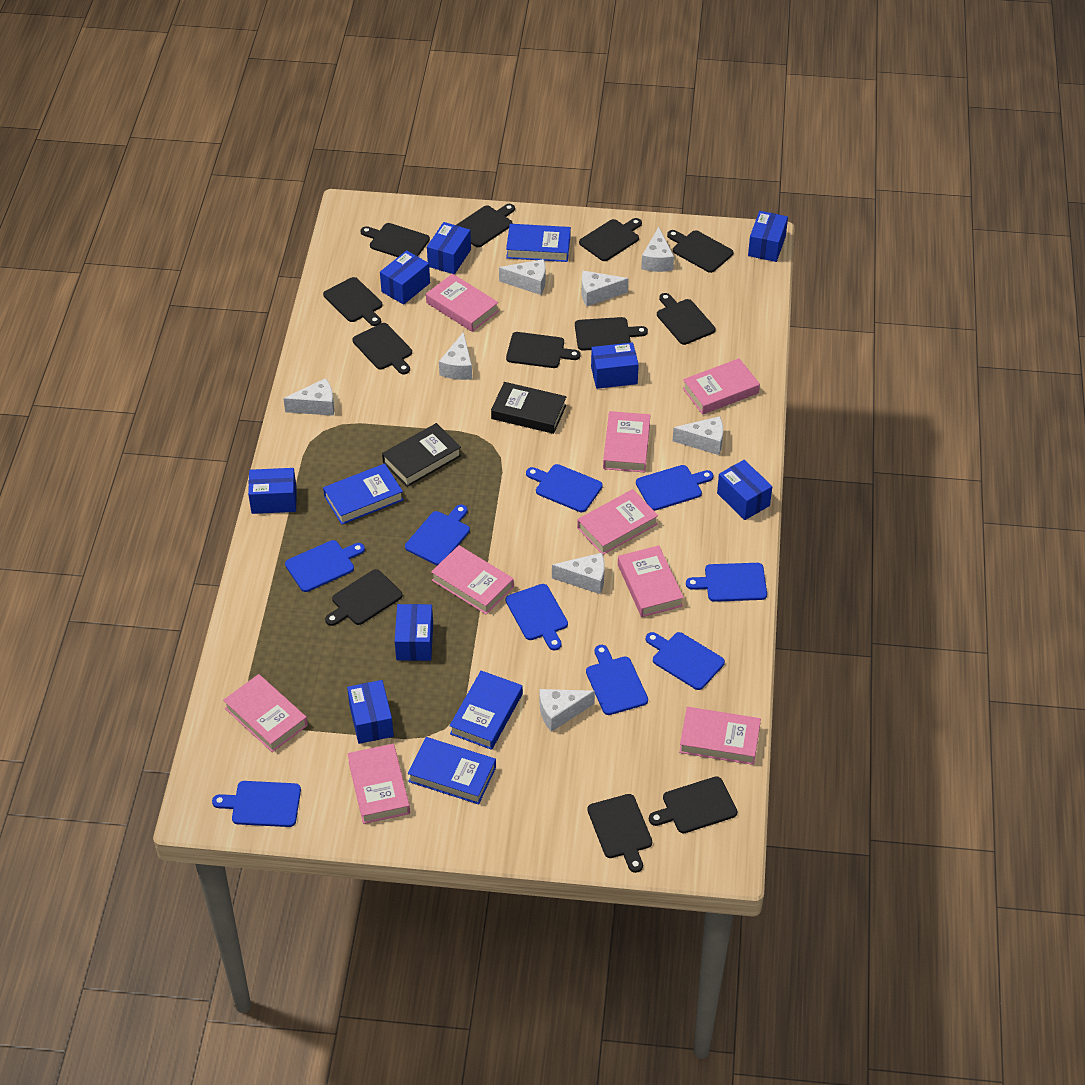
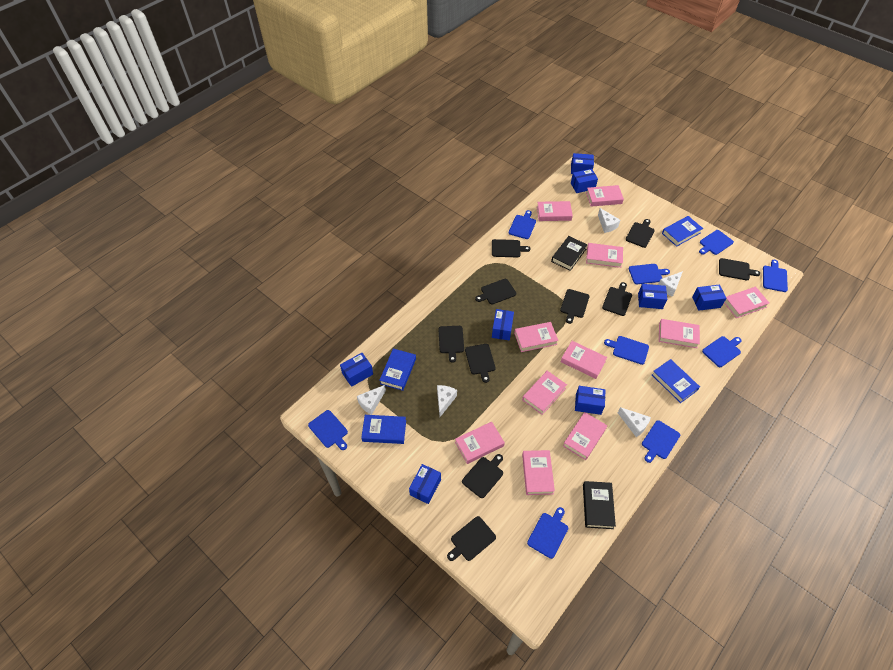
black cutting board: [323,277,382,326] [325,569,403,626] [352,323,412,374] [360,223,430,257] [456,204,515,247] [506,332,581,368] [575,317,648,351] [579,218,642,261] [587,794,652,873] [649,776,737,833] [657,293,716,345] [667,230,734,273] = 12 -> [438,326,464,363] [447,516,496,561] [462,454,503,498] [465,344,495,383] [475,279,516,304] [492,239,531,257] [560,289,590,324] [602,282,632,316] [626,219,655,248] [719,258,760,280] = 10
pink book: [223,674,308,752] [347,744,410,824] [426,274,499,332] [431,545,514,615] [577,489,658,555] [603,411,651,472] [618,546,684,617] [679,707,761,765] [682,358,760,415] = 9 -> [455,422,505,464] [514,322,559,352] [522,371,567,415] [522,450,555,495] [537,201,573,221] [561,341,607,379] [563,412,607,460] [586,185,624,207] [586,243,623,268] [659,319,700,348] [724,287,769,318] = 11
white cheese: [283,378,334,416] [439,332,472,380] [499,259,545,295] [540,689,595,732] [552,553,605,594] [582,271,629,307] [641,227,674,272] [673,416,723,455] = 8 -> [357,385,386,415] [437,385,457,417] [598,208,620,233] [618,407,651,437] [658,271,683,297] = 5

